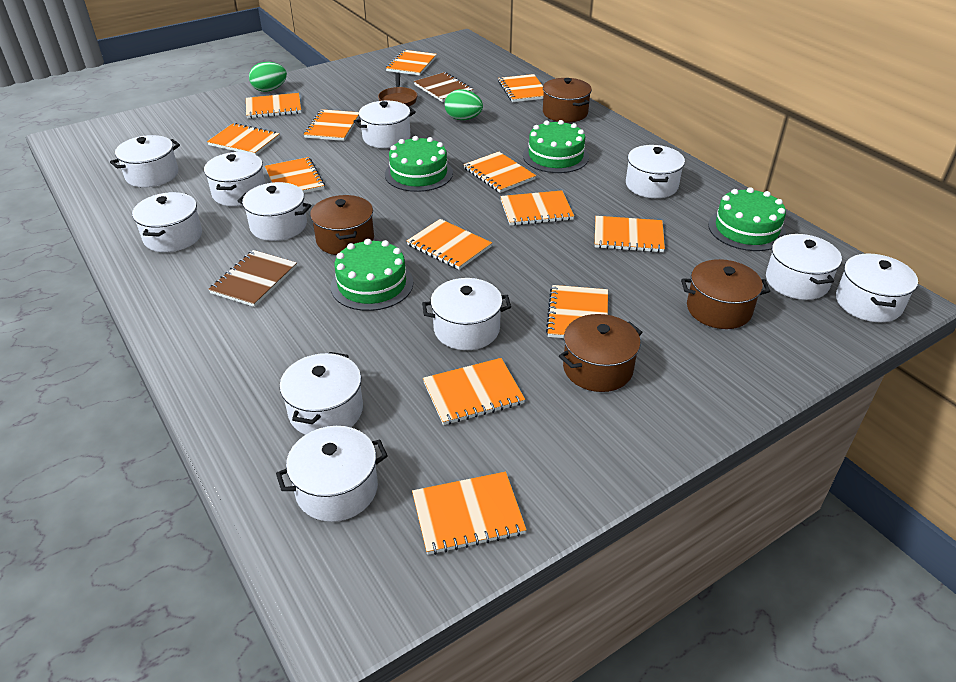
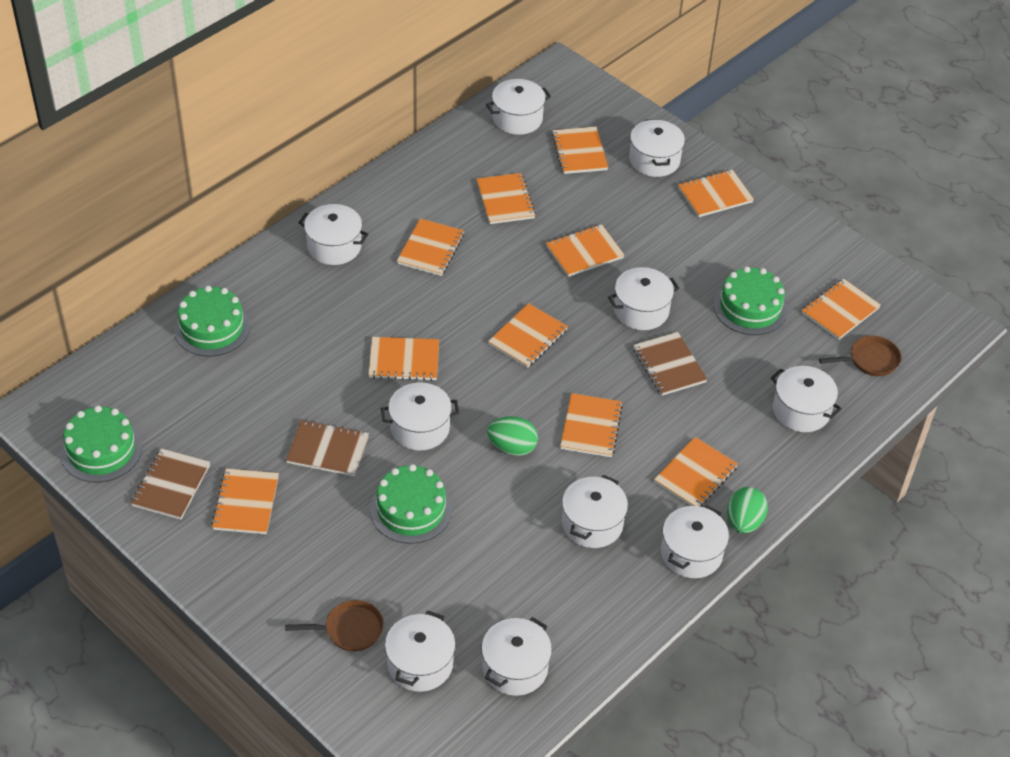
brown notebook: [208,250,297,307] [414,72,474,102] = 2 -> [131,448,210,520] [286,420,369,476] [633,332,708,395] = 3
brown pan: [378,73,418,106] = 1 -> [285,600,384,651] [819,336,901,376] = 2
brown pot: [310,195,374,255] [543,78,592,123] [559,314,642,392] [681,259,770,329] = 4 -> none = 0
orange notebook: [207,123,280,155] [246,93,301,119] [265,157,325,193] [304,109,359,141] [386,50,437,76] [407,219,492,270] [412,472,527,555] [423,358,525,425] [464,152,536,193] [498,74,544,102] [500,191,574,226] [546,285,608,338] [595,216,665,253] = 13 -> [211,469,279,534] [368,337,439,381] [397,218,464,276] [477,173,536,224] [488,303,568,368] [546,224,624,277] [552,127,608,174] [560,393,623,457] [654,437,738,507] [678,170,754,217] [802,279,881,340] = 11
white pot: [110,135,180,188] [132,192,202,252] [204,152,265,206] [238,182,311,241] [276,426,388,522] [280,352,363,435] [353,101,416,148] [422,278,511,350] [626,145,685,198] [766,234,842,300] [836,254,918,322] = 11 -> [298,204,368,265] [381,382,459,450] [385,611,456,692] [481,617,552,696] [486,79,551,135] [562,475,628,548] [608,267,680,330] [629,119,685,177] [661,505,729,578] [771,366,842,432] = 10

